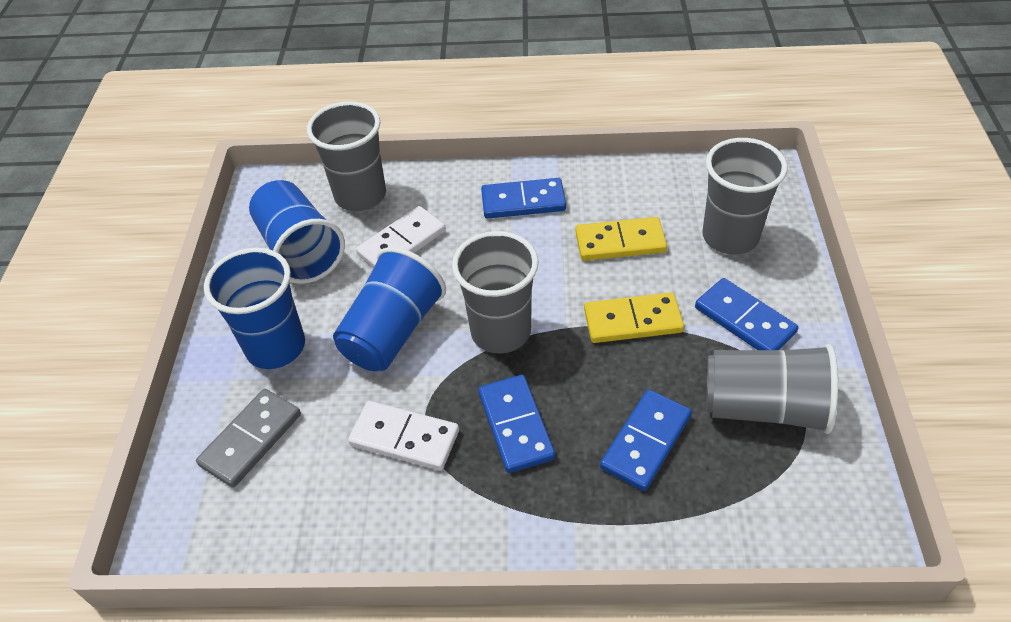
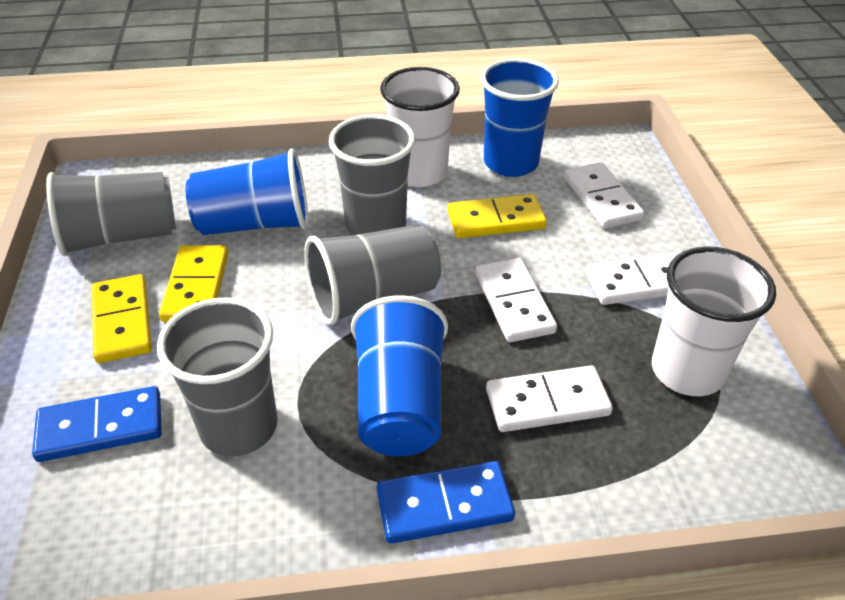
blue domino: [478,375,555,473] [481,178,566,219] [600,389,692,491] [695,278,798,350] = 4 -> [32,386,162,462] [377,461,515,544] = 2
grey domino: [196,389,301,488] = 1 -> none = 0
white cup: none = 0 -> [380,67,460,187] [652,246,776,396] = 2
white domino: [348,401,459,470] [356,206,446,268] = 2 -> [475,258,557,342] [486,365,613,432] [564,162,644,228] [586,253,678,305] = 4
yellow domino: [575,217,667,261] [584,292,684,343] = 2 -> [92,274,152,363] [159,245,229,322] [448,194,547,238] = 3

